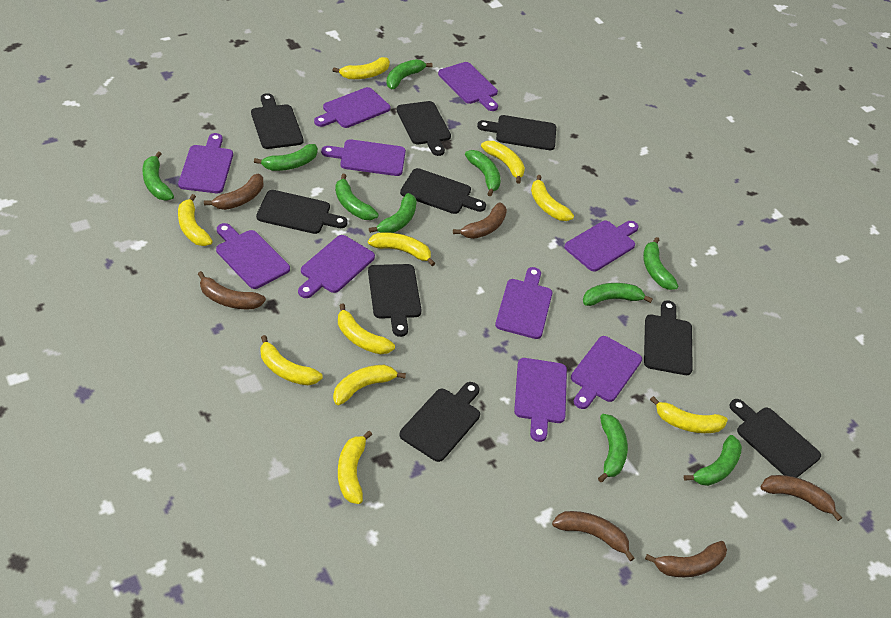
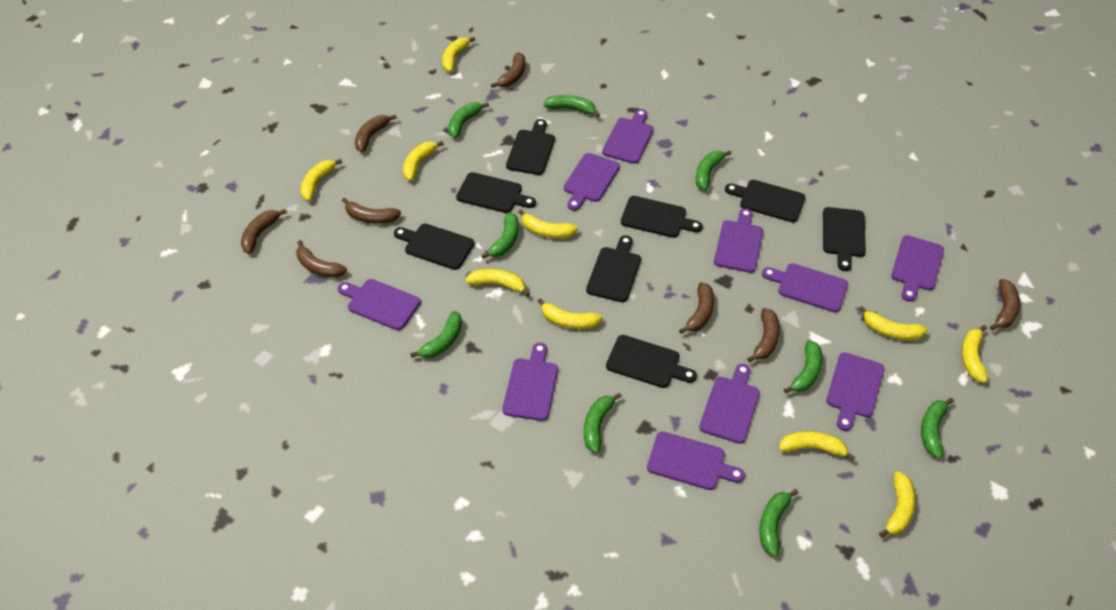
black cutting board: [251,93,303,149] [256,190,348,234] [368,264,422,337] [396,101,451,156] [399,382,480,462] [400,168,486,214] [477,115,556,150] [644,300,693,375] [729,399,821,478] = 9 -> [394,224,474,270] [456,172,536,213] [506,119,555,175] [586,235,641,302] [606,335,697,388] [621,196,703,238] [725,180,805,222] [823,207,866,271] = 8
brown banana: [198,271,266,309] [204,174,263,210] [453,203,507,239] [552,511,635,561] [645,541,727,577] [760,475,842,521] = 6 -> [241,209,287,254] [296,240,347,278] [342,198,401,224] [355,114,397,152] [491,53,525,88] [679,282,714,334] [747,308,780,362] [990,279,1020,330] = 8
green banana: [142,151,174,200] [254,144,318,171] [335,174,379,220] [369,193,417,233] [386,59,433,89] [465,150,501,197] [583,283,653,306] [598,414,628,482] [643,237,678,290] [684,435,742,486] = 10 -> [410,311,462,358] [448,102,489,138] [481,212,519,259] [543,95,600,118] [584,393,622,453] [696,151,731,190] [760,489,798,556] [784,340,822,393] [921,398,954,458] = 9

